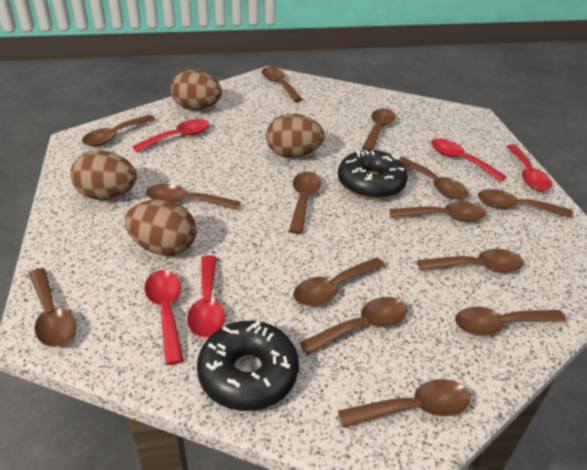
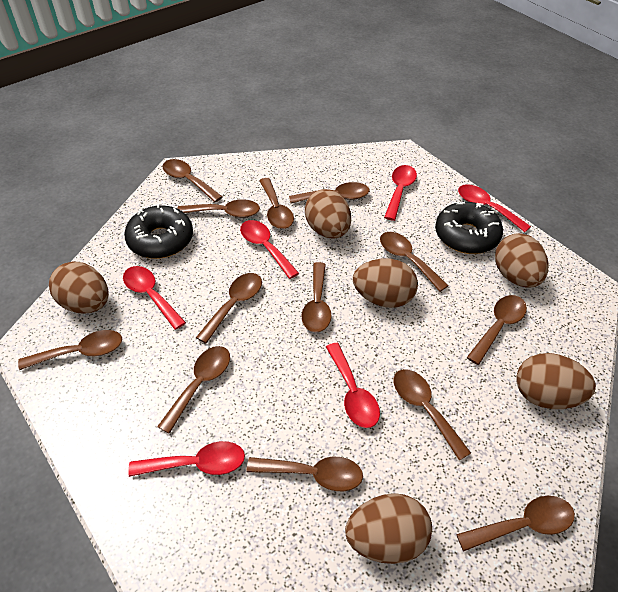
brown egg: [70,150,137,200] [125,200,196,256] [171,70,222,110] [266,114,325,158] = 4 -> [49,262,109,314] [305,189,351,239] [345,493,432,564] [353,258,418,308] [495,233,548,288] [517,353,596,409] = 6
brown spoon: [29,268,76,347] [82,115,155,146] [146,184,241,210] [262,67,303,102] [289,172,321,234] [293,257,386,306] [300,297,407,355] [338,379,471,428] [362,108,396,150] [389,202,486,222] [400,157,469,199] [417,249,524,272] [455,307,567,336] [478,189,573,218] = 14 -> [18,330,122,370] [157,346,230,434] [163,159,223,202] [177,199,260,218] [196,273,262,344] [246,457,363,491] [259,178,294,229] [289,182,369,204] [301,262,332,332] [380,232,448,292] [394,369,471,461] [456,496,575,551] [466,295,527,365] = 13
red spoon: [132,119,209,152] [145,270,184,365] [187,255,225,337] [431,138,507,182] [506,145,552,191] = 5 -> [123,266,186,330] [128,441,245,477] [240,220,299,279] [326,343,380,428] [384,165,417,221] [458,184,531,232] = 6

